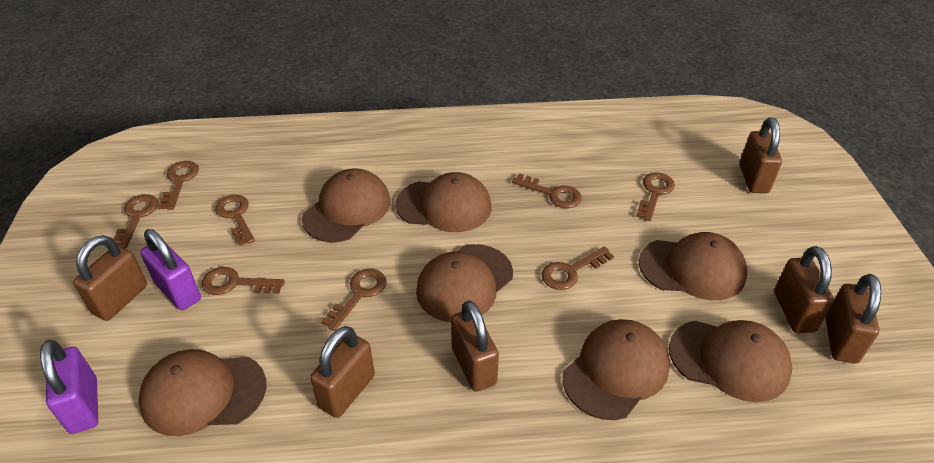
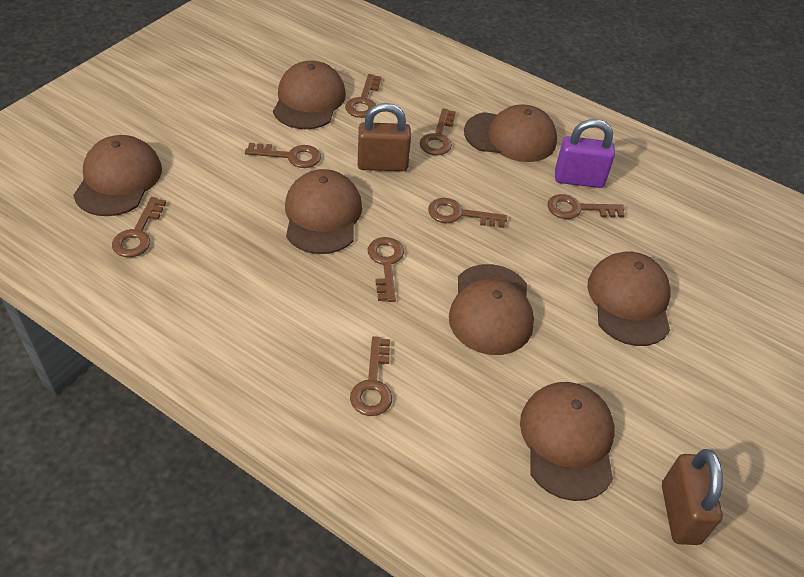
brown padlock: [73,235,147,321] [310,326,375,418] [451,300,499,392] [740,117,782,193] [774,246,834,333] [825,274,881,363] = 6 -> [358,103,411,171] [662,449,723,545] = 2
purple padlock: [40,340,98,434] [140,229,201,310] = 2 -> [555,119,615,188] = 1

